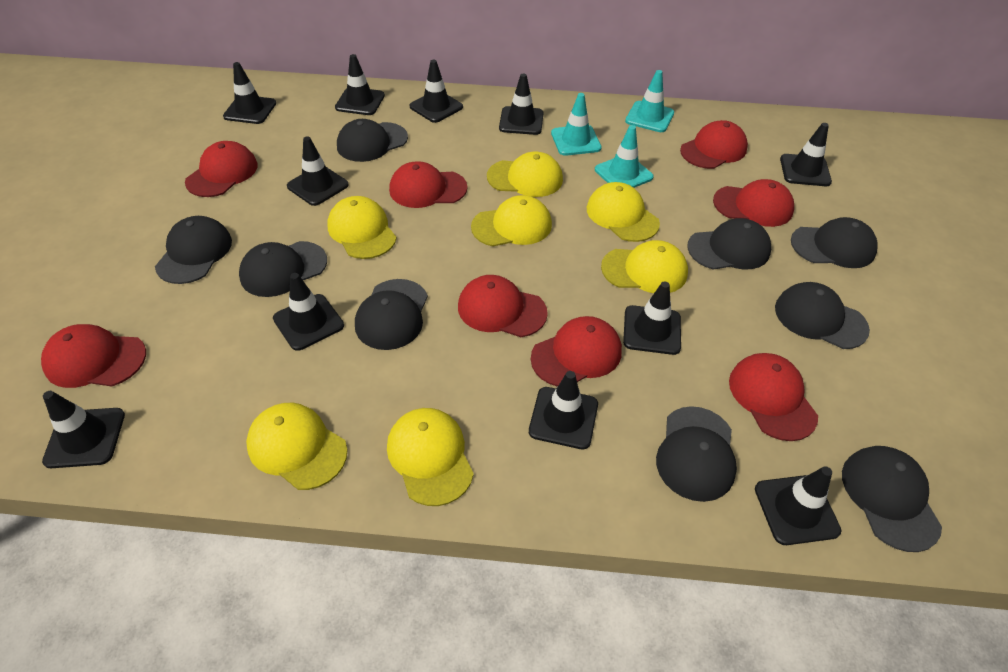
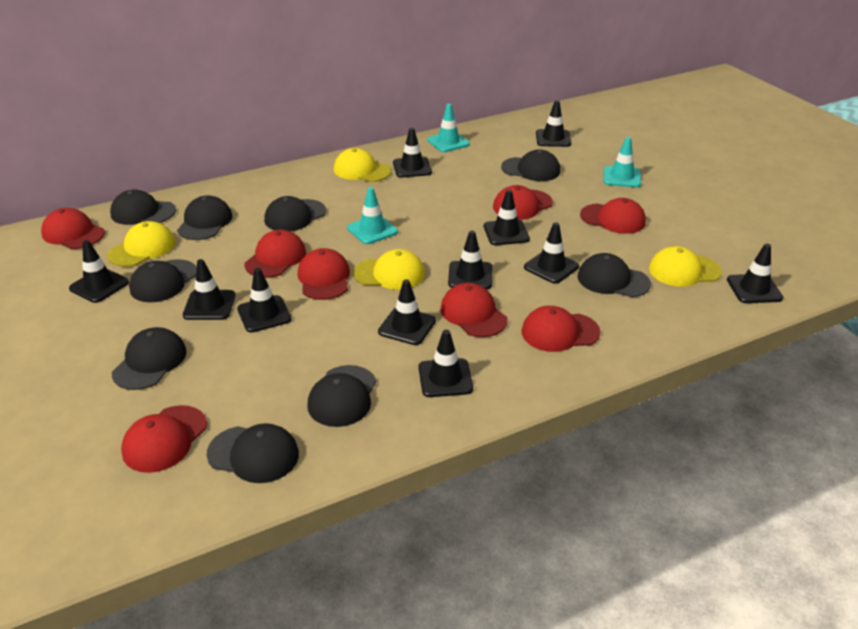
yellow cap: [246,403,347,490] [327,196,397,259] [387,408,474,506] [471,195,552,247] [487,152,563,197] [587,182,660,242] [601,240,688,293] = 7 -> [107,221,175,267] [334,148,391,182] [353,249,425,290] [649,246,722,287] = 4

